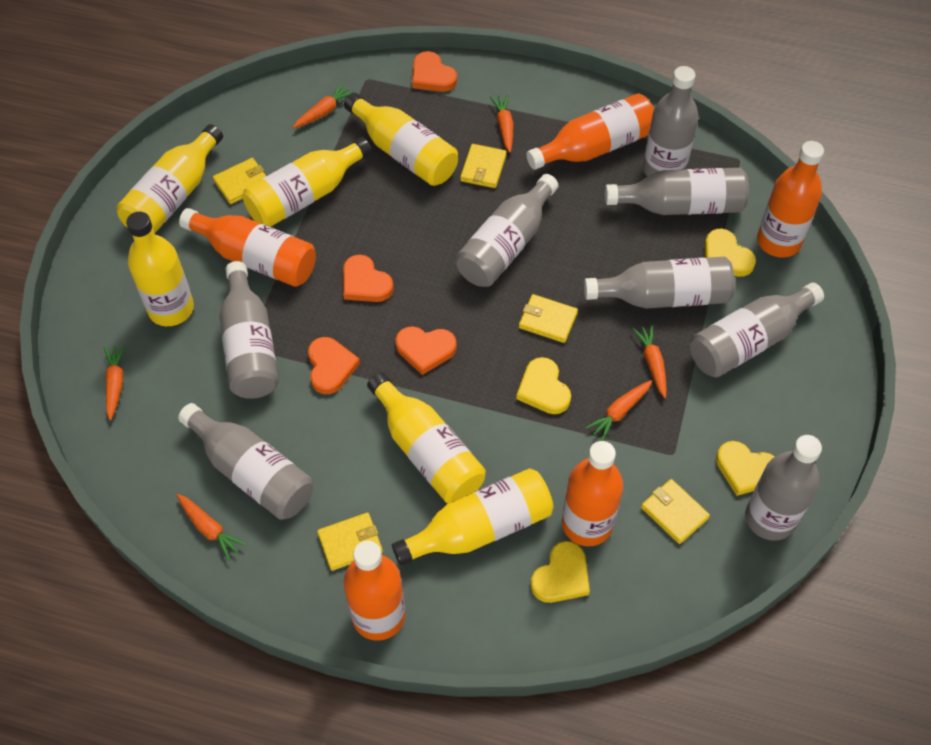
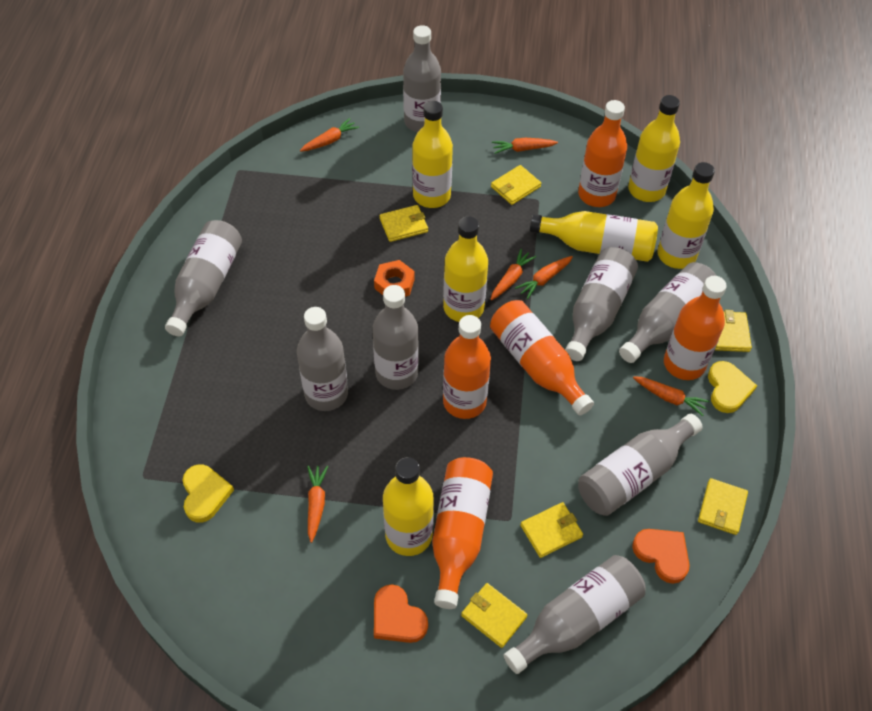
orange heart: [308,337,360,394] [343,255,394,302] [396,326,457,375] [412,51,457,92] = 4 -> [374,585,428,643] [632,529,690,584] = 2
orange nut: none = 0 -> [374,260,415,297] = 1
yellow heart: [516,357,571,414] [531,541,590,603] [704,229,756,277] [716,441,775,496] = 4 -> [182,464,234,523] [708,361,757,413] = 2
yellow wallet: [213,158,266,204] [317,512,383,571] [460,144,507,188] [519,294,578,343] [641,479,710,544] = 5 -> [379,205,428,242] [461,583,527,648] [491,165,541,205] [521,502,583,558] [698,478,748,535] [715,310,752,352] = 6

